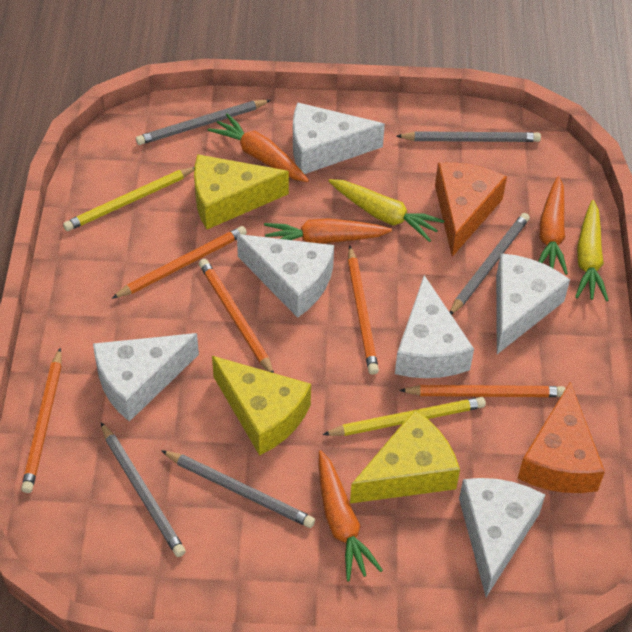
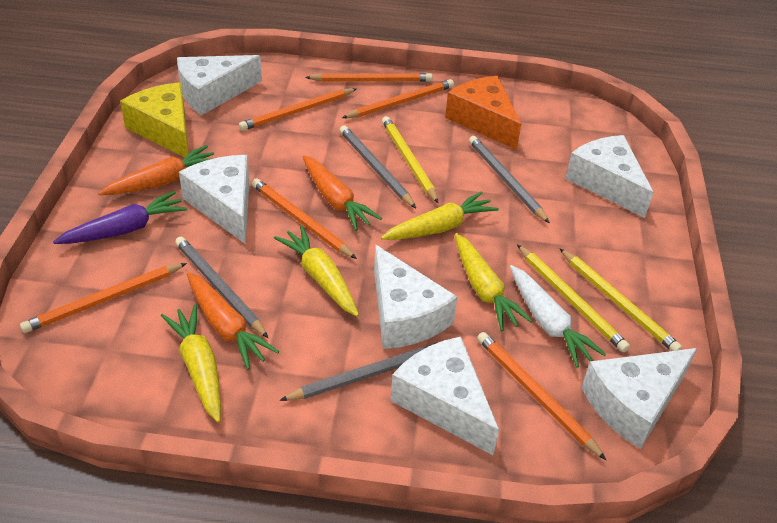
grey pencil: [101,422,186,557] [136,100,271,145] [161,450,315,528] [396,131,541,142] [450,213,530,315] = 5 -> [175,237,268,338] [280,343,436,401] [340,125,416,208] [469,136,550,223] = 4
orange carrot: [208,113,309,182] [264,218,392,244] [319,450,383,581] [538,176,568,275] = 4 -> [98,145,214,195] [187,272,279,370] [302,155,382,231] = 3
orange cheese: [435,162,507,257] [518,382,605,493] = 2 -> [445,76,521,150] = 1
orange pencil: [21,348,62,493] [111,226,247,299] [199,259,274,373] [348,245,379,375] [399,385,565,397] = 5 -> [20,263,187,333] [239,88,357,131] [252,178,357,259] [305,73,433,82] [342,79,454,118] [477,332,606,460] = 6
purple carrot: none = 0 -> [53,191,187,244] = 1
white carrot: none = 0 -> [510,265,606,368] = 1
yellow carrot: [329,179,444,242] [575,200,609,301] = 2 -> [161,304,221,423] [274,226,359,317] [381,191,499,240] [455,233,532,331] = 4
yellow cheese: [194,154,289,229] [212,356,311,456] [350,410,460,503] = 3 -> [120,82,189,158] = 1
yellow pencil: [63,167,195,231] [322,397,486,436] = 2 -> [382,116,439,204] [517,245,630,352] [559,248,682,351] = 3

